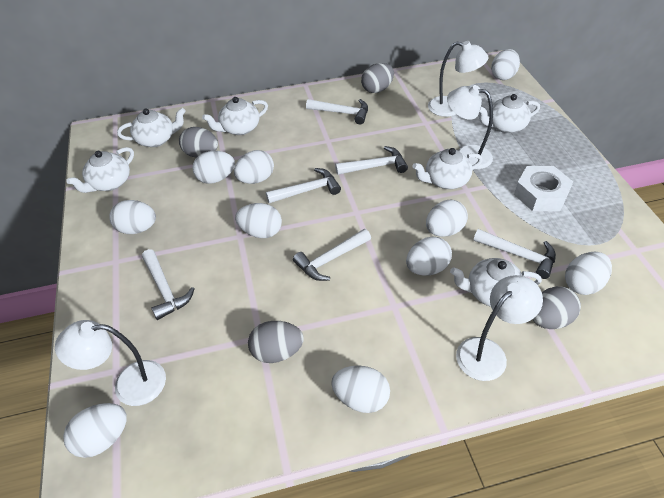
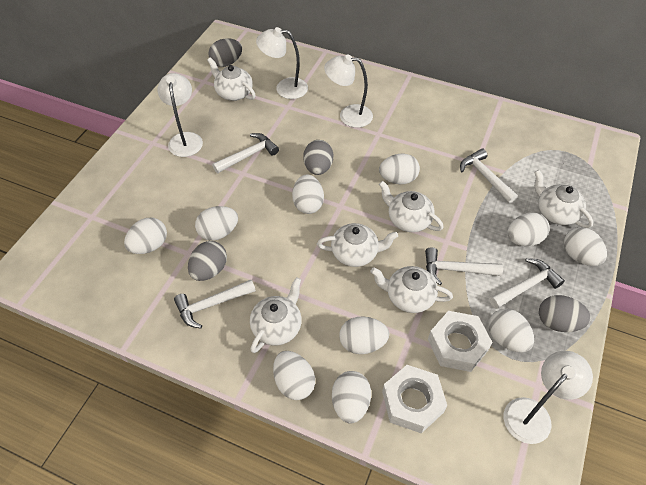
white hammer: [142,249,194,320] [266,168,341,203] [293,229,371,281] [306,99,368,124] [335,146,408,175] [473,229,556,279] = 6 -> [174,280,256,329] [212,133,279,173] [425,247,503,285] [460,149,518,203] [489,258,565,309] = 5
white nut: [514,166,573,211] = 1 -> [382,365,447,433] [428,311,492,372] = 2

